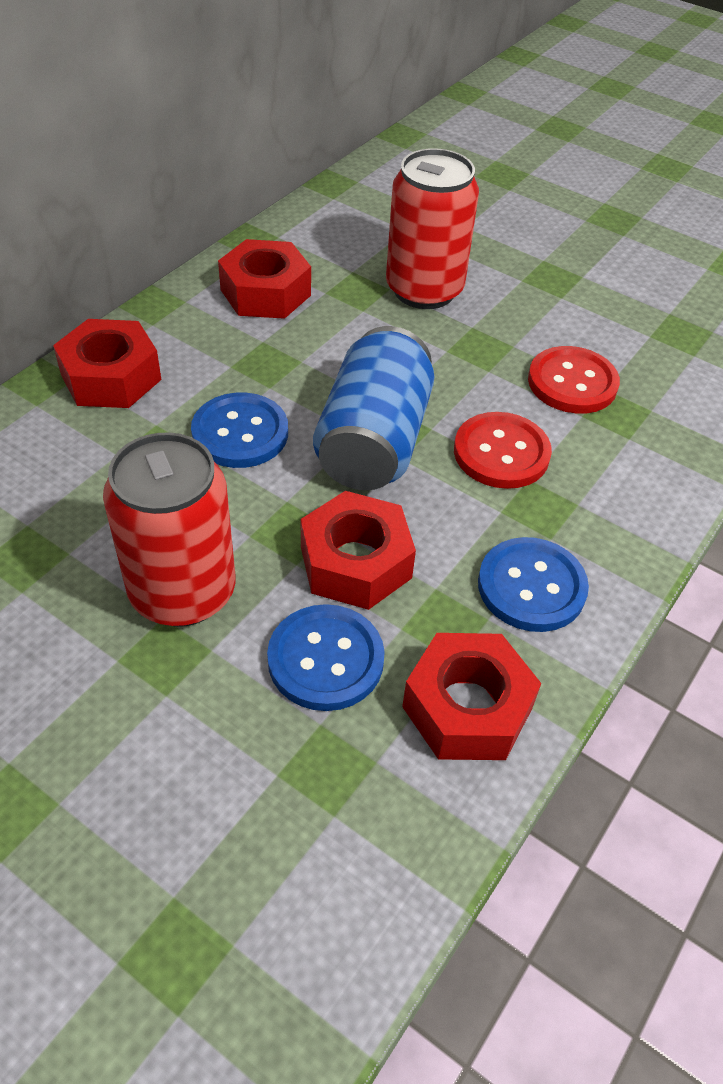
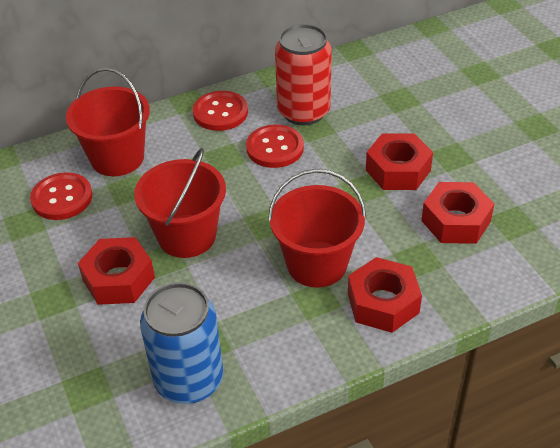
blue button: [191,393,288,468] [267,604,385,711] [478,537,589,632] = 3 -> none = 0
red bucket: none = 0 -> [66,68,150,176] [134,148,226,258] [268,169,366,288] = 3
red button: [454,412,552,489] [528,346,620,414] = 2 -> [30,172,93,220] [193,91,248,131] [246,124,304,168] = 3
red can: [103,432,235,627] [386,148,479,309] = 2 -> [275,24,332,125] = 1

